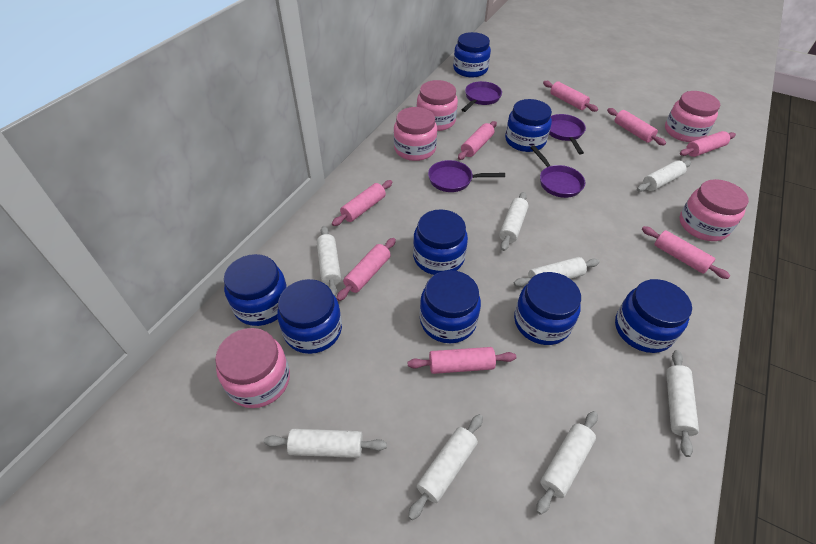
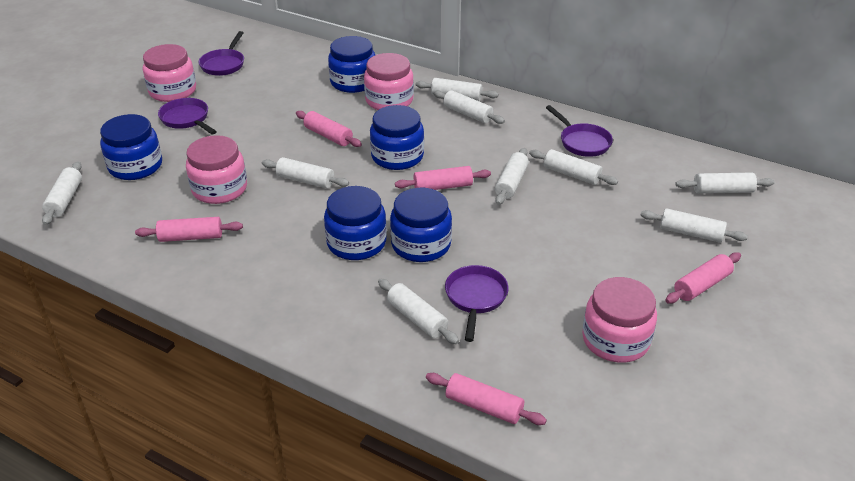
blue jar: [224,254,287,326] [277,279,342,354] [413,209,468,275] [420,270,481,343] [453,32,491,77] [505,99,552,152] [514,272,581,345] [615,279,692,353] = 8 -> [100,114,162,180] [324,186,387,260] [328,36,375,93] [370,105,424,170] [390,188,452,262] = 5
pink jar: [215,328,290,408] [394,107,437,161] [417,80,458,131] [665,91,720,142] [679,179,749,241] = 5 -> [143,44,196,102] [186,135,247,204] [364,53,414,110] [582,277,657,363] = 4
pink rolling pin: [332,180,393,226] [336,238,396,301] [408,347,516,374] [458,121,497,160] [543,81,598,112] [607,108,666,145] [642,226,730,279] [680,131,736,157] = 8 -> [135,217,243,242] [296,111,362,147] [395,166,491,190] [426,373,547,425] [665,252,741,303] = 5
white rolling pin: [264,429,387,458] [317,226,341,297] [408,414,483,520] [499,192,529,251] [514,257,600,287] [536,411,598,515] [637,160,691,192] [666,350,699,457] = 8 -> [42,162,82,225] [262,157,349,188] [378,279,459,344] [416,78,499,101] [433,90,505,124] [495,148,529,205] [529,149,618,185] [640,208,748,243] [676,172,774,194] = 9

